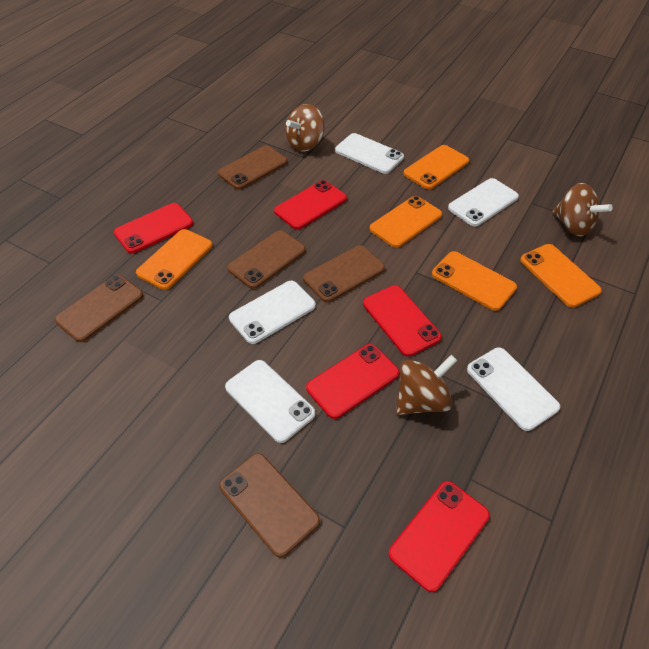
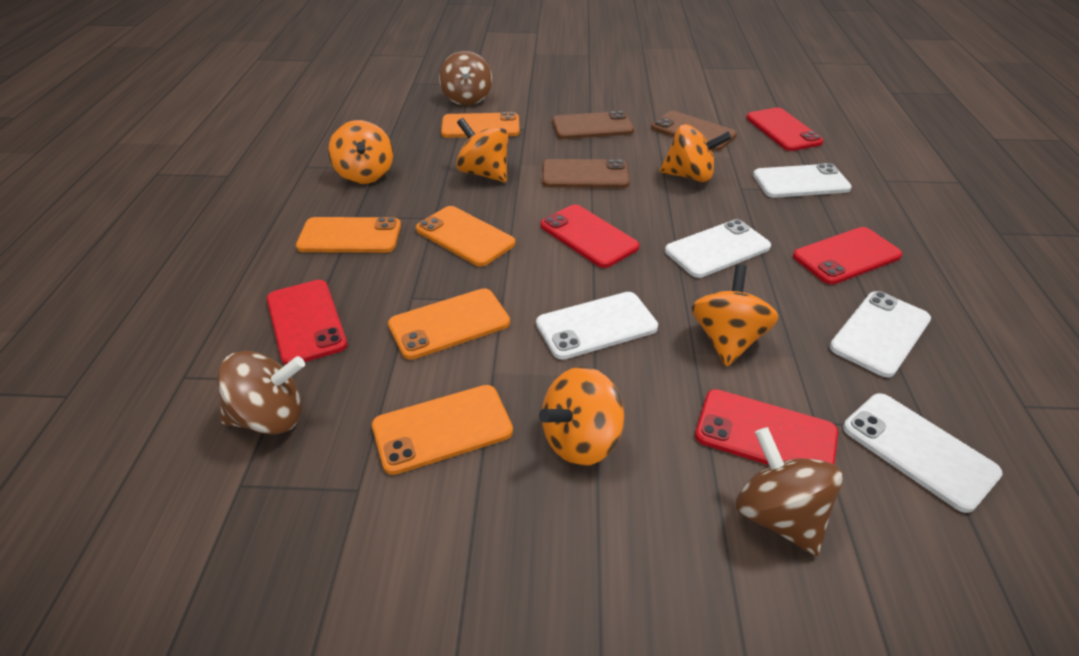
brown phone: [55,275,143,342] [218,145,287,190] [219,453,320,557] [227,230,306,289] [303,245,385,302] = 5 -> [542,159,630,188] [552,111,634,139] [651,111,737,151] = 3
orange spinning top: none = 0 -> [328,120,393,184] [456,118,508,182] [539,367,624,466] [659,124,731,182] [692,264,779,366] = 5

